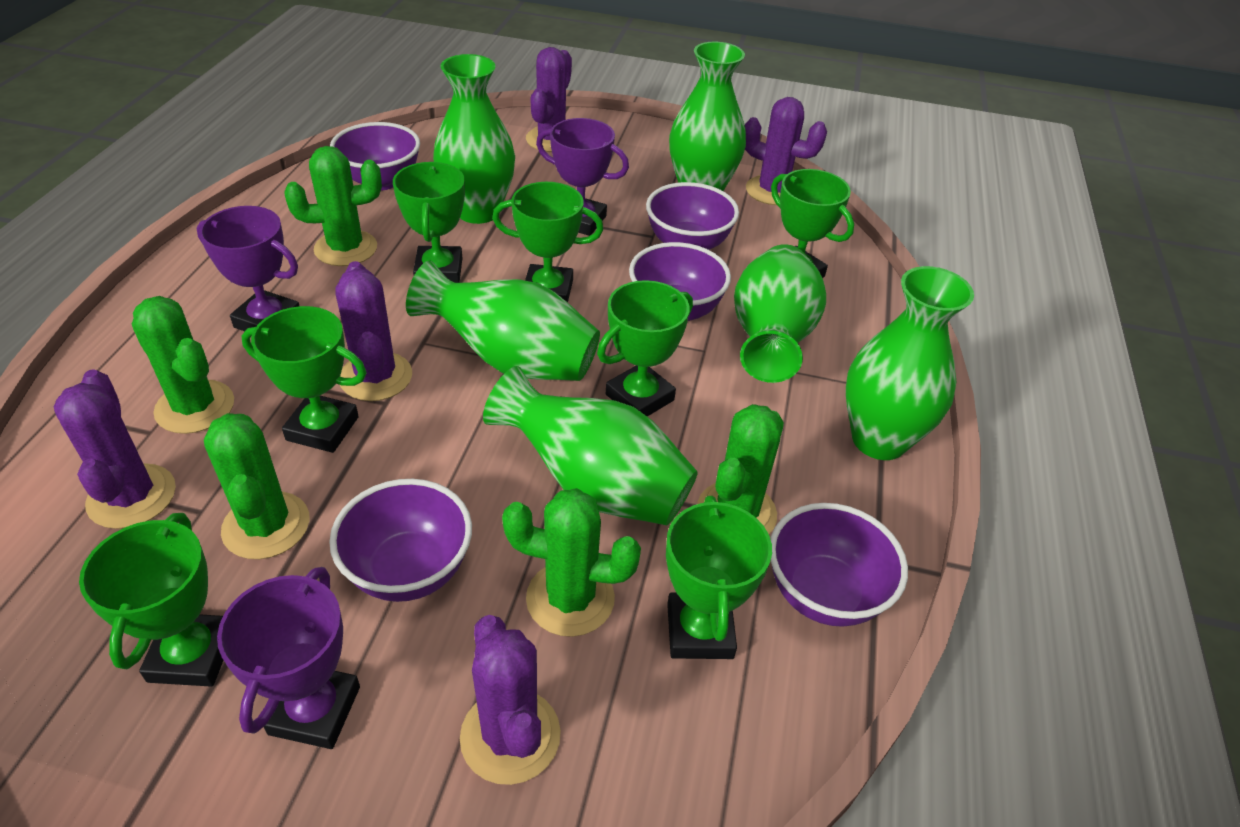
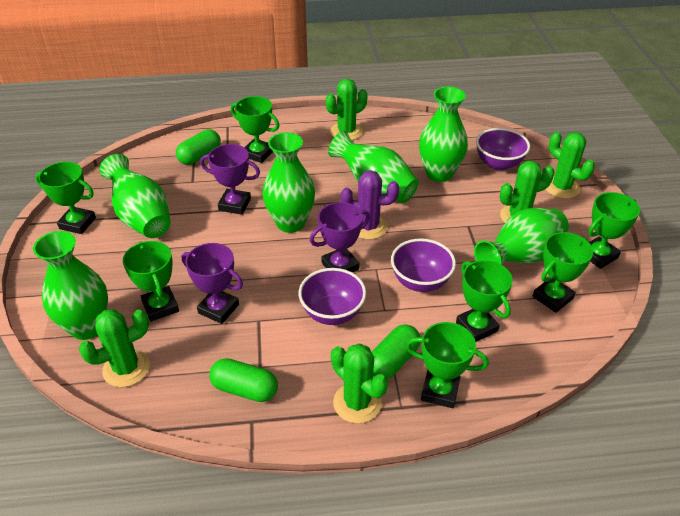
green capsule: none = 0 -> [176,129,221,165] [209,358,278,402] [372,324,420,379] = 3
purple bowl: [329,479,472,602] [330,122,420,191] [629,242,731,321] [646,182,739,250] [770,503,908,627] = 5 -> [299,268,366,325] [391,238,456,292] [476,128,530,171] = 3
purple cactus: [54,369,176,529] [335,261,412,401] [460,615,561,785] [526,47,572,152] [745,97,827,205] = 5 -> [341,170,399,240] = 1

